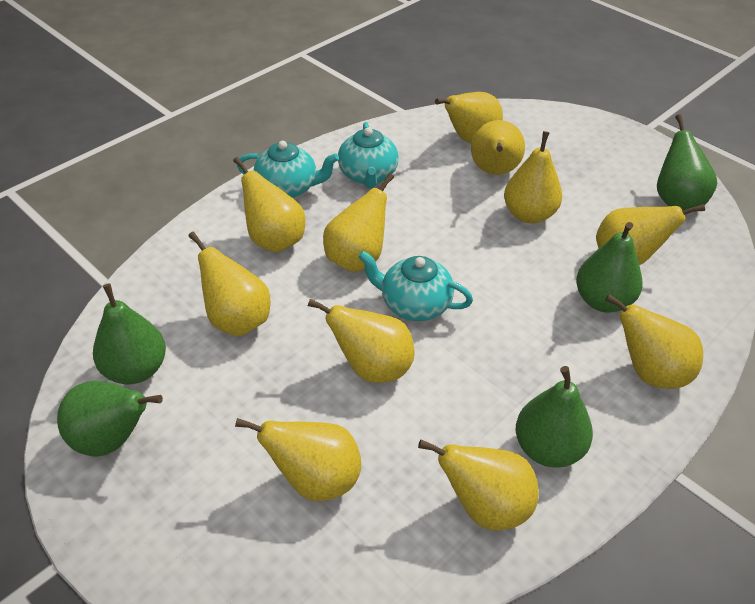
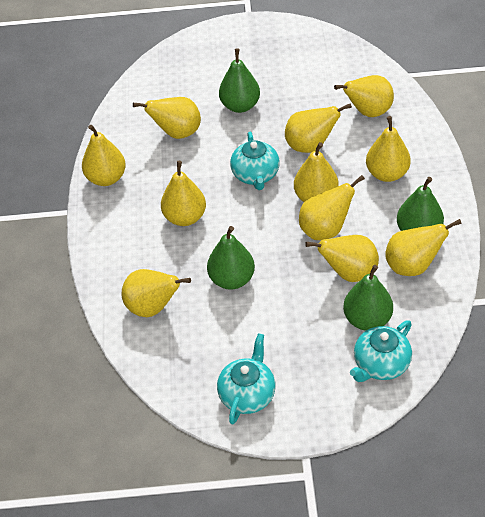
green pear: [57,381,163,457] [93,283,166,384] [516,366,593,468] [576,222,643,313] [657,114,717,211] = 5 -> [207,226,255,290] [219,49,260,113] [343,265,393,331] [397,177,444,231] = 4

